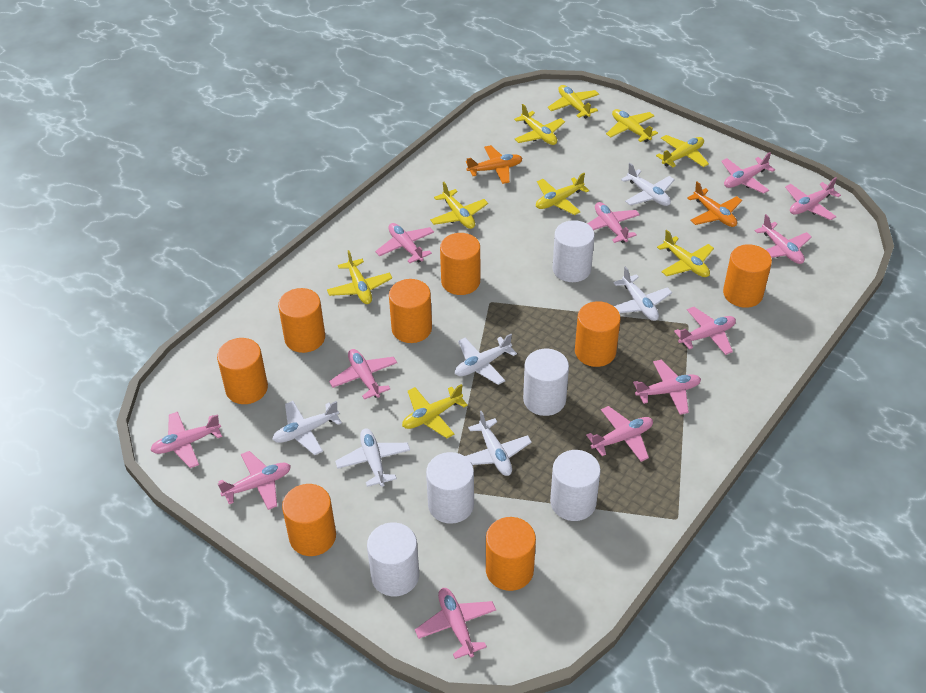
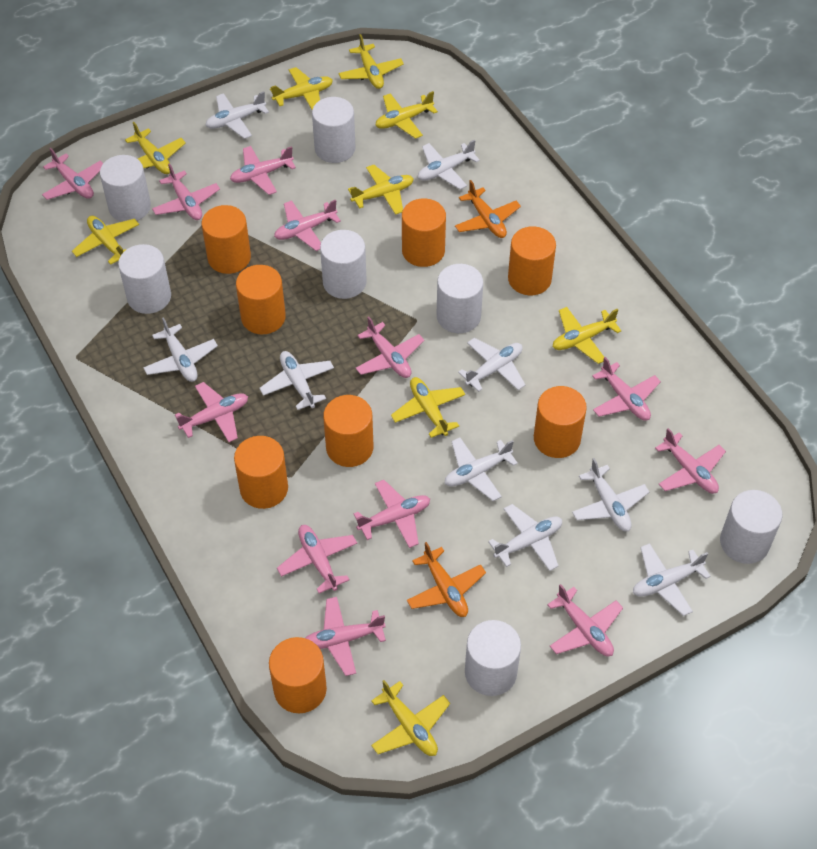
white cylinder: [367,523,419,596] [426,452,474,524] [523,349,569,416] [550,450,601,521] [552,220,595,282] = 5 -> [100,155,151,222] [118,244,171,314] [312,97,356,163] [320,230,367,299] [437,264,483,333] [465,620,521,696] [720,490,782,564] = 7
white plane: [272,401,342,455] [335,428,410,487] [455,334,517,385] [465,411,532,476] [614,266,672,321] [621,163,675,206] = 6 -> [143,317,218,382] [205,91,269,139] [259,351,334,410] [418,140,480,189] [444,437,518,501] [458,338,525,392] [488,504,562,571] [572,458,649,531] [633,543,711,616] = 9

